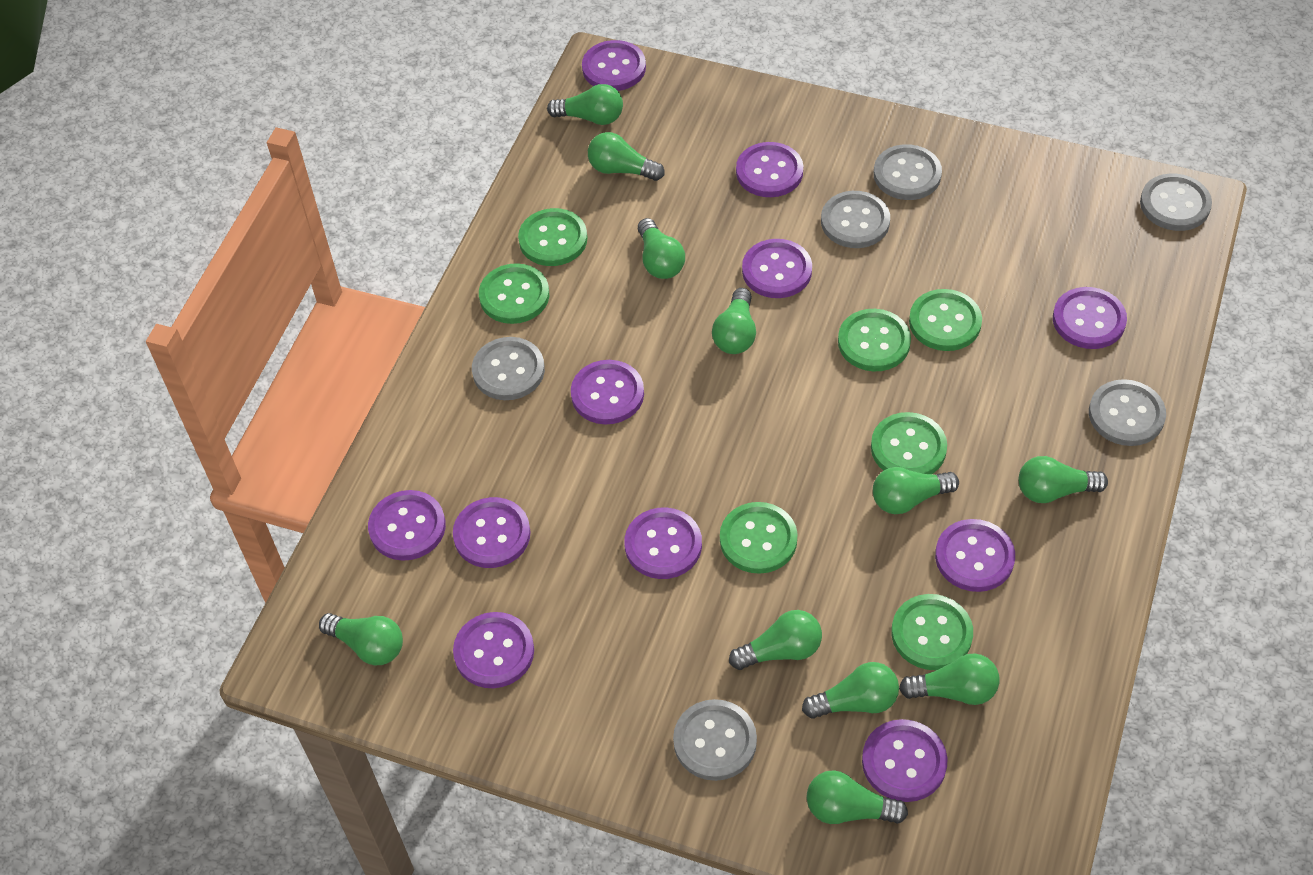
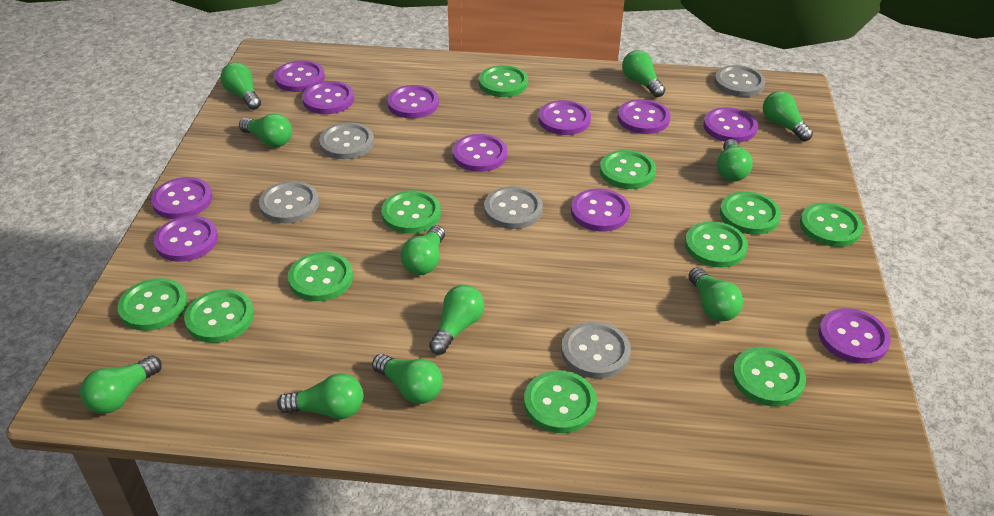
green button: [479,263,549,324] [518,208,587,266] [720,502,798,574] [838,309,911,371] [871,412,947,474] [892,594,973,670] [909,289,982,351] = 7 -> [117,278,188,331] [184,289,254,343] [288,252,353,301] [381,190,441,233] [479,65,528,97] [524,370,597,433] [600,150,656,189] [685,221,748,268] [720,191,781,235] [732,347,806,406] [800,203,863,247] = 11
grey button: [472,337,545,400] [673,699,757,781] [821,191,890,248] [874,144,942,200] [1089,379,1166,446] [1140,174,1212,231] = 6 -> [259,181,319,223] [319,122,374,159] [484,186,543,229] [561,322,631,379] [714,65,766,97] = 5

